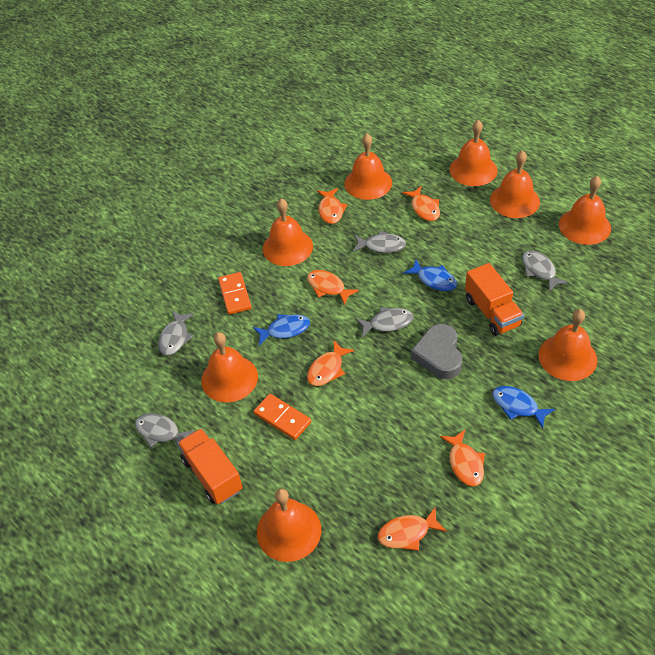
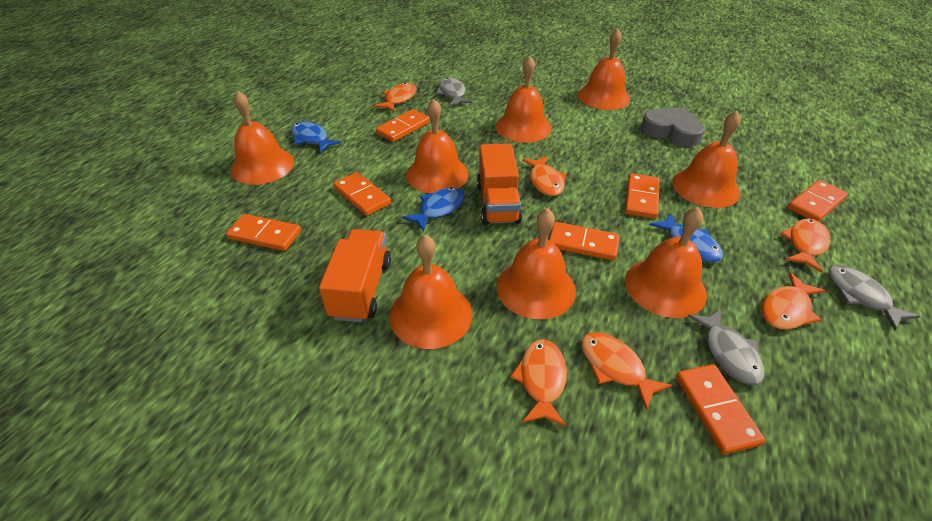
grey fish: [135,413,195,451] [158,311,194,355] [353,231,406,253] [356,307,413,337] [522,250,569,292] = 5 -> [436,77,472,106] [688,309,764,385] [829,265,920,331] = 3
orange domino: [218,272,252,315] [254,394,311,440] = 2 -> [226,214,301,251] [333,172,391,216] [376,109,430,142] [549,222,620,261] [625,173,659,219] [676,364,765,454] [788,180,848,221] = 7

